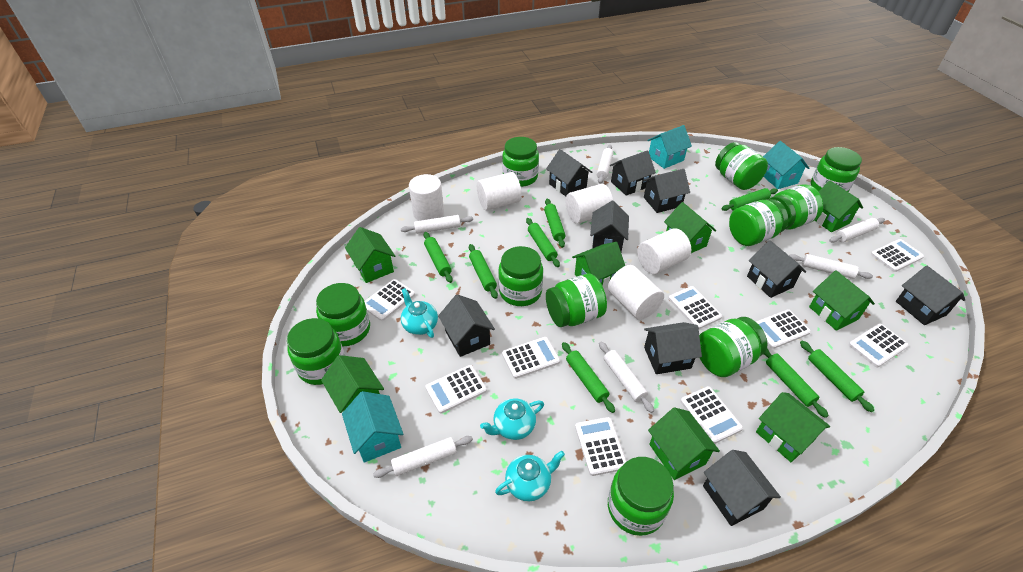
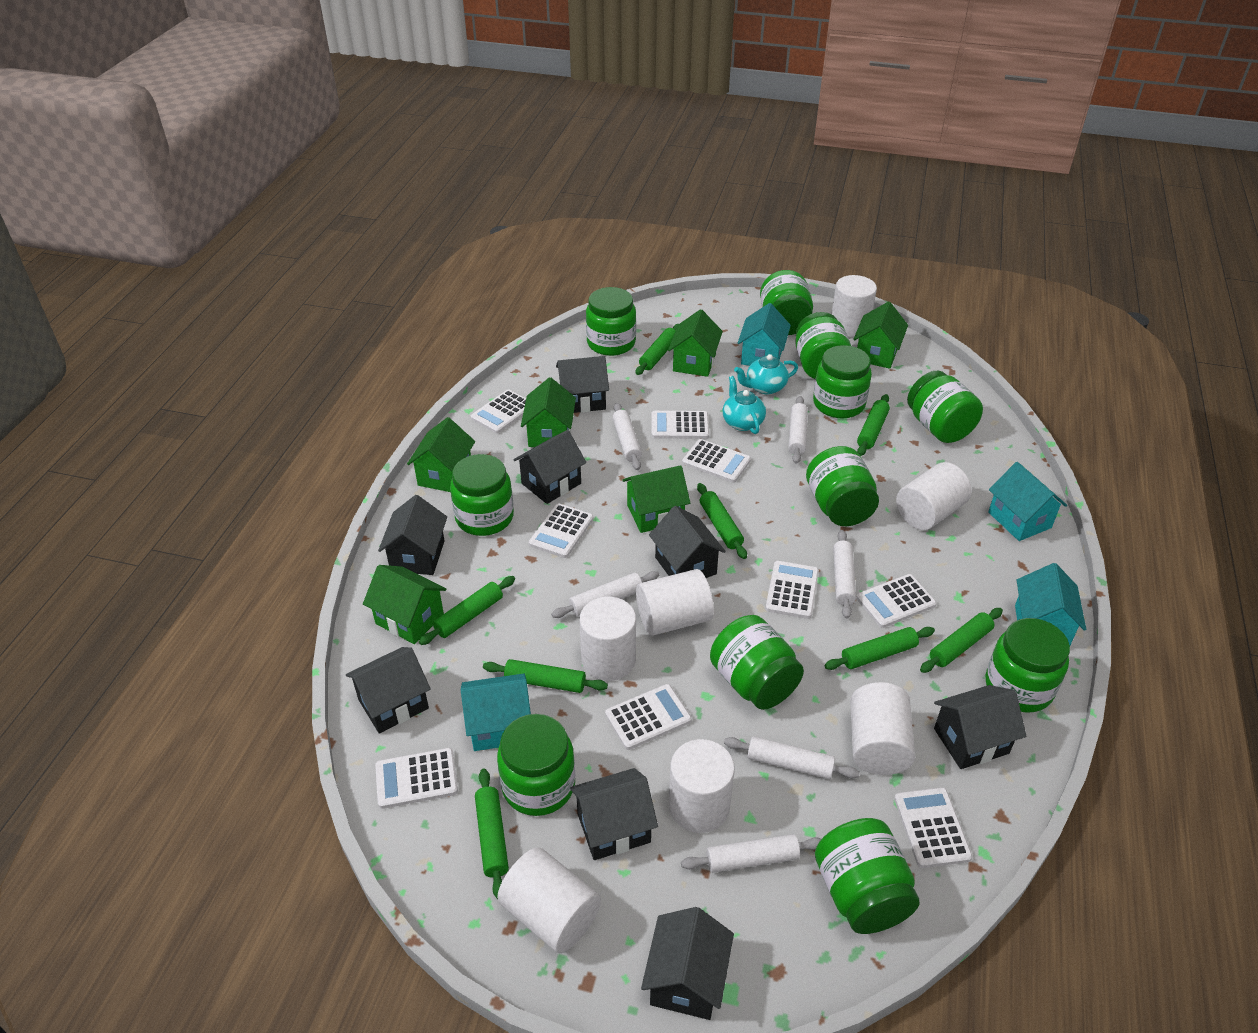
black house: [438,294,495,357] [546,149,592,196] [590,200,629,252] [610,150,656,196] [643,169,690,213] [644,322,702,374] [703,450,781,526] [747,240,806,298] [896,266,965,325] = 9 -> [346,647,431,733] [378,495,447,575] [513,430,586,504] [556,356,609,413] [570,768,658,860] [641,907,734,1020] [649,506,726,578] [934,685,1026,769] = 8
green house: [321,355,384,413] [345,227,395,283] [572,242,625,289] [648,407,720,480] [664,202,716,253] [756,392,830,462] [809,270,875,331] [815,181,863,232] = 8 -> [363,565,446,644] [407,417,475,492] [521,377,576,447] [622,465,690,533] [668,309,723,377] [853,302,908,369] = 6
turquoise house: [342,391,403,463] [647,125,692,169] [763,141,809,189] = 3 -> [461,673,531,751] [738,303,791,366] [988,462,1067,541] [1015,563,1086,645] = 4
turquoise teapot: [401,288,438,338] [480,398,544,440] [495,451,565,502] = 3 -> [723,376,766,434] [734,354,798,394] = 2
white cylinder: [409,174,444,221] [477,172,522,211] [566,184,613,224] [608,265,664,320] [637,228,691,274] = 5 -> [497,847,601,953] [579,597,636,681] [636,569,714,636] [669,739,735,833] [831,275,877,337] [850,682,915,775] [896,462,972,530] = 7

